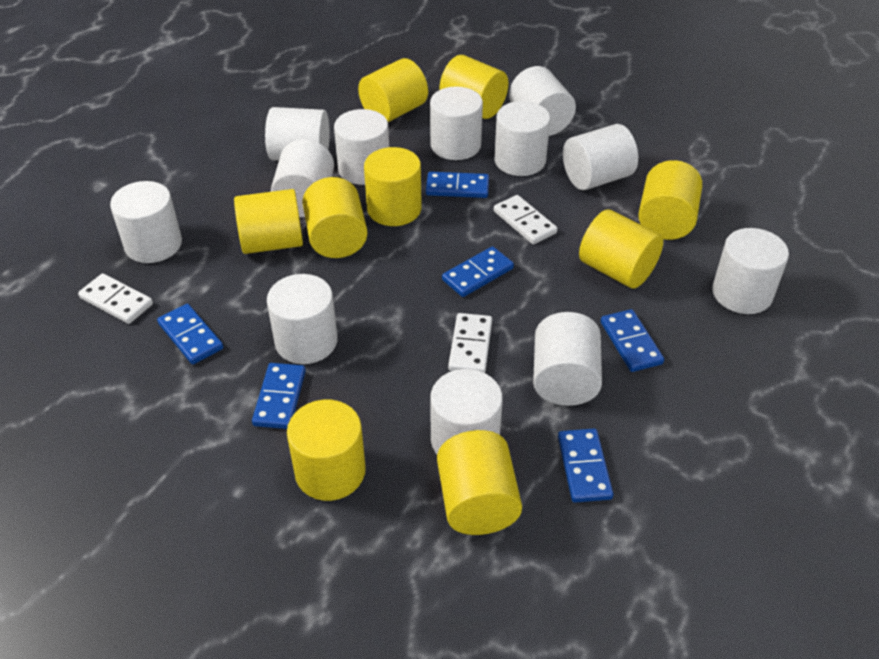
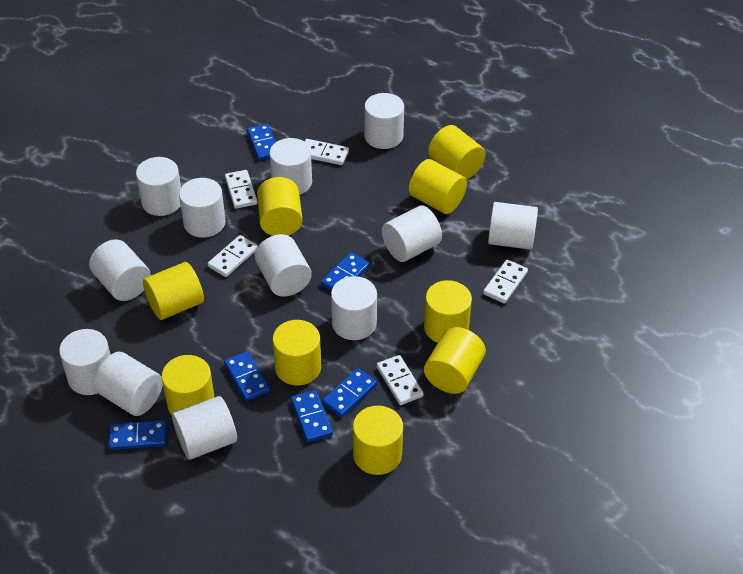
white domino: [78,273,153,324] [448,313,492,373] [494,195,557,244] = 3 -> [208,235,258,277] [225,170,258,209] [305,139,349,165] [376,355,424,405] [483,260,528,304] = 5

